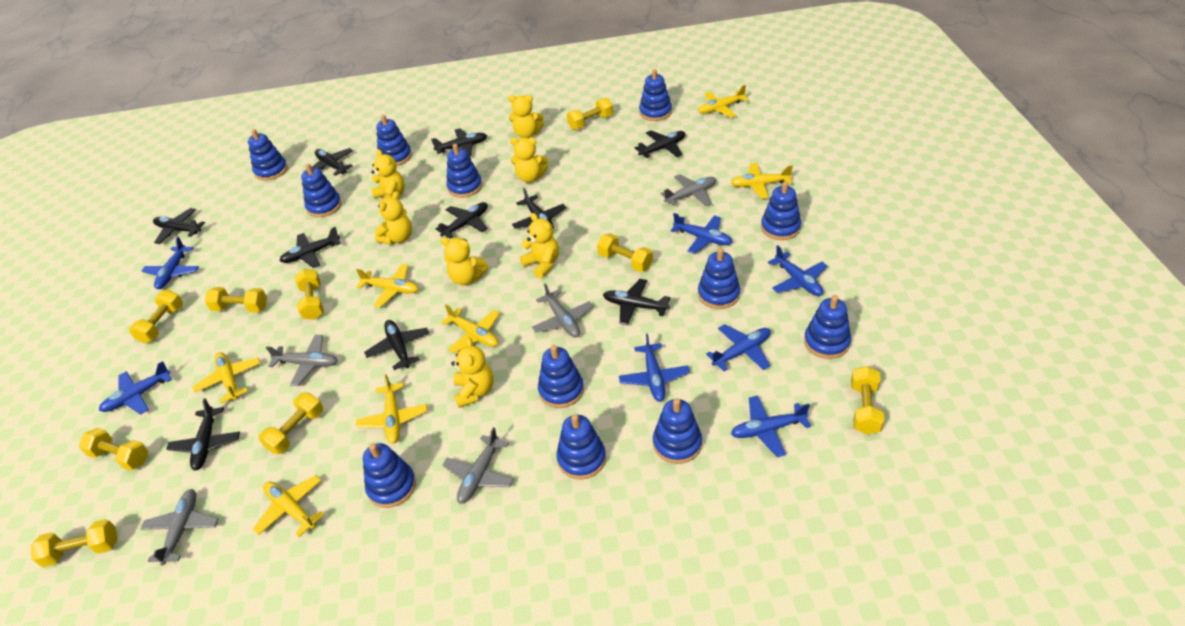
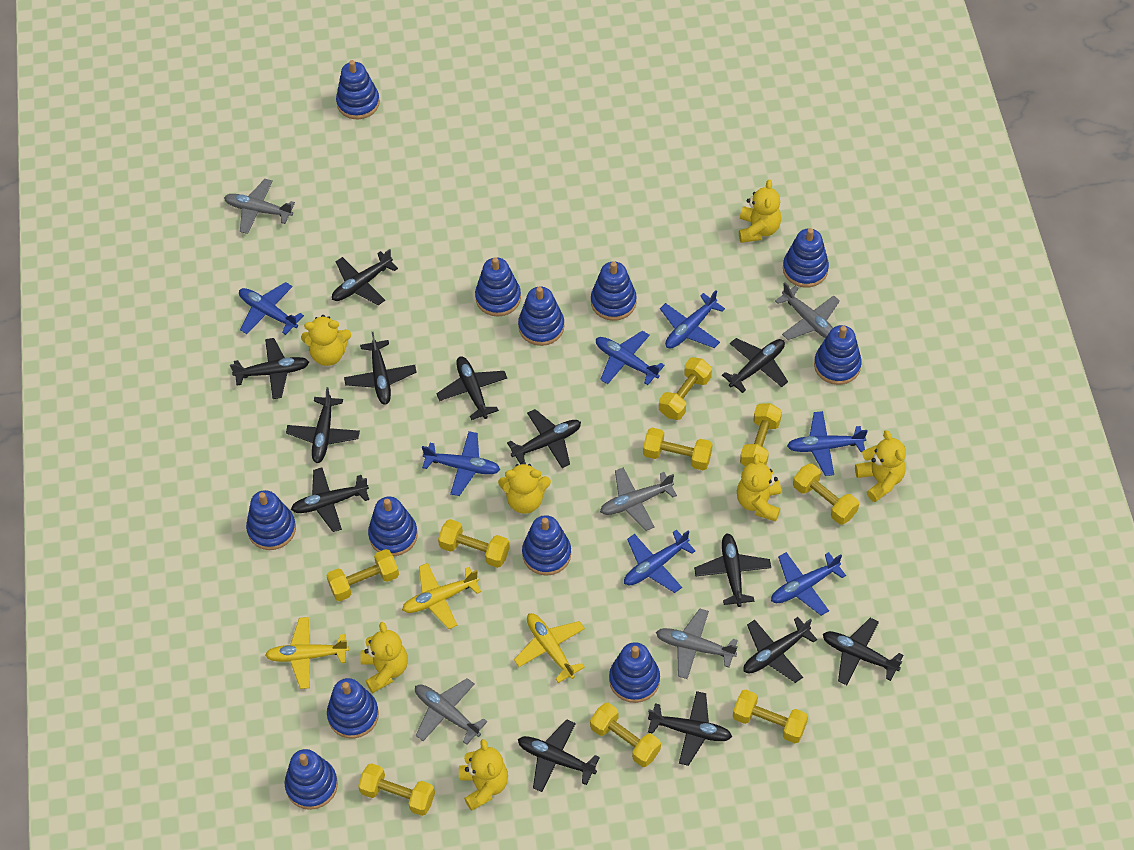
black plane: [153,208,205,244] [166,398,240,470] [280,227,341,268] [312,148,353,176] [364,320,429,370] [431,128,487,156] [436,202,488,239] [512,188,566,229] [603,279,670,326] [635,130,685,158] = 10 -> [230,338,309,399] [286,387,360,463] [291,467,369,532] [332,249,398,305] [344,332,417,405] [436,356,507,420] [507,409,581,468] [518,719,600,792] [648,691,732,766] [694,533,771,607] [722,338,788,393] [744,617,817,683] [823,618,903,685] = 13
yellow plane: [193,352,260,403] [253,475,325,537] [356,264,419,308] [356,374,427,444] [441,304,500,353] [698,85,749,117] [731,163,793,199] = 7 -> [265,617,349,689] [402,563,481,629] [514,613,585,683] = 3

